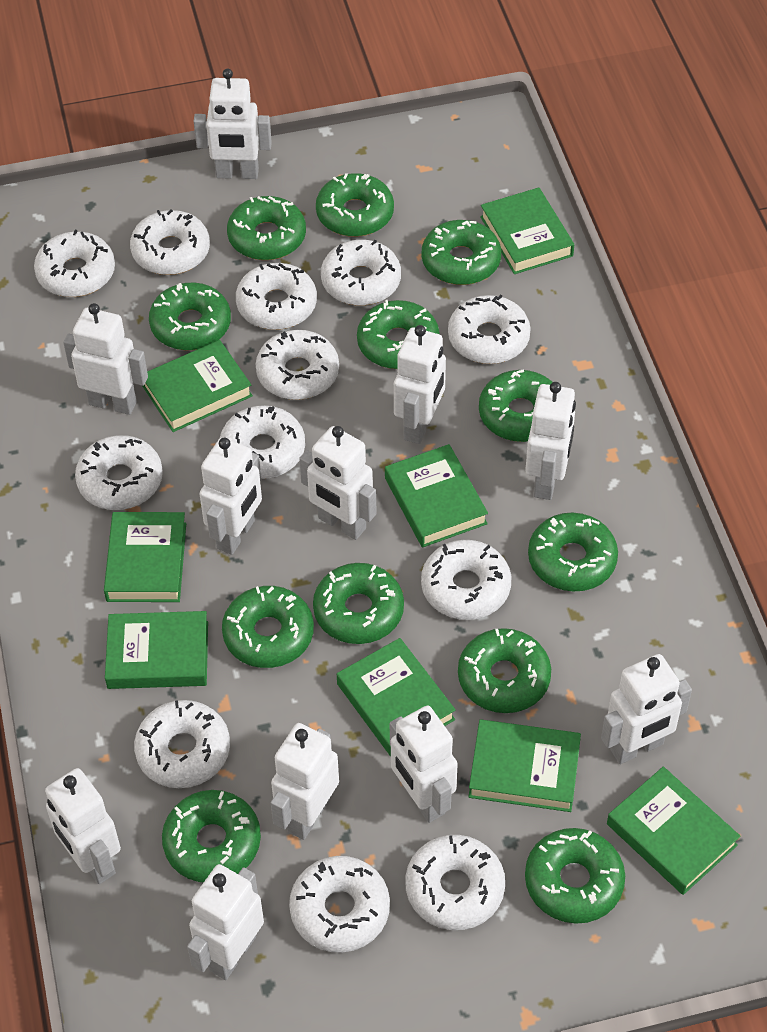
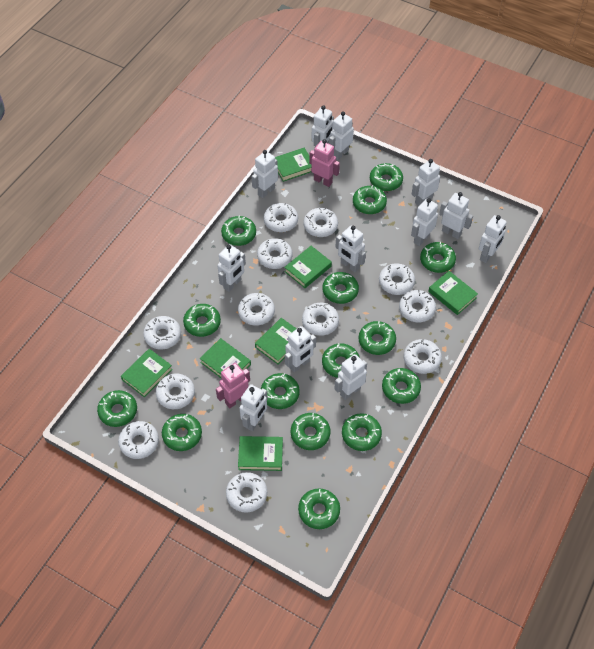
green book: [104,512,186,602] [105,611,208,689] [142,340,253,432] [337,638,456,756] [385,444,488,548] [468,719,581,812] [480,187,574,274] [607,766,740,895] = 8 -> [121,349,173,397] [200,338,251,379] [238,436,283,471] [255,318,297,365] [275,148,311,182] [284,246,332,288] [428,271,478,315] = 7
green donut: [149,283,231,350] [162,790,261,883] [222,586,314,668] [227,196,306,260] [313,563,404,644] [316,173,394,237] [357,300,439,369] [422,220,501,285] [458,628,551,713] [479,370,553,442] [525,828,625,924] [528,513,618,592] = 12 -> [97,390,137,427] [162,414,202,451] [183,304,221,337] [221,215,256,246] [261,373,300,409] [291,413,330,450] [298,489,340,529] [322,272,359,304] [322,343,360,378] [342,413,382,451] [353,185,387,214] [359,321,396,355] [370,163,403,191] [382,368,421,404] [420,242,456,273] = 15
pink robot: none = 0 -> [216,363,250,408] [309,139,340,187] = 2
white robot: [45,768,121,884] [63,303,148,415] [187,864,264,980] [194,69,272,179] [200,437,262,555] [271,723,339,840] [299,426,377,540] [390,705,458,823] [394,325,446,444] [525,382,576,500] [601,654,692,764] = 11 -> [217,244,246,292] [240,384,268,431] [251,150,278,198] [285,326,316,373] [311,105,334,147] [329,111,354,160] [334,354,367,400] [336,226,366,272] [411,198,438,246] [412,159,440,206] [439,192,473,239] [479,215,507,263] = 12

